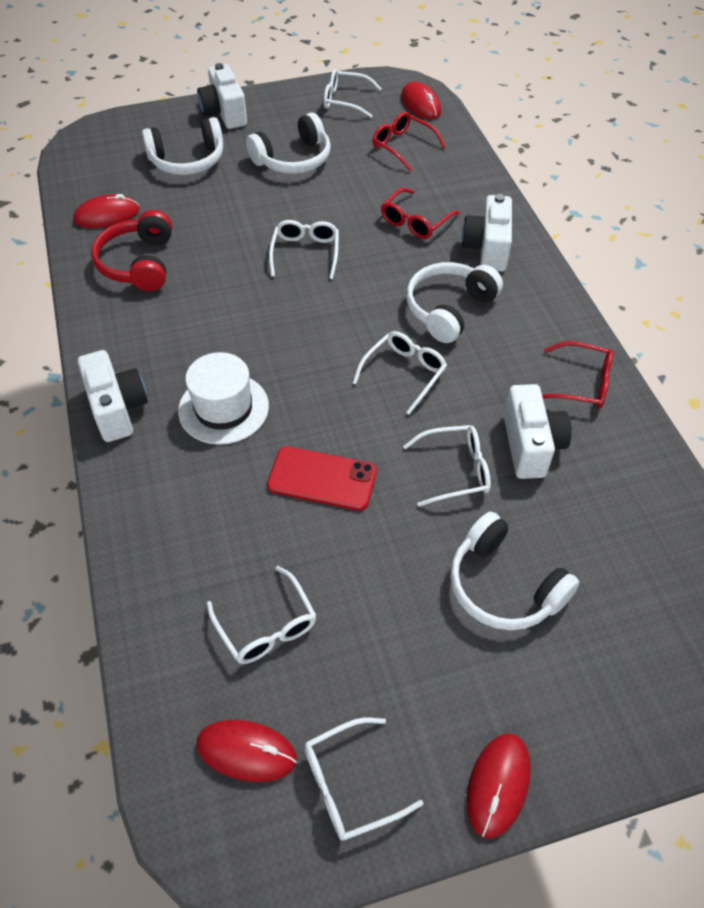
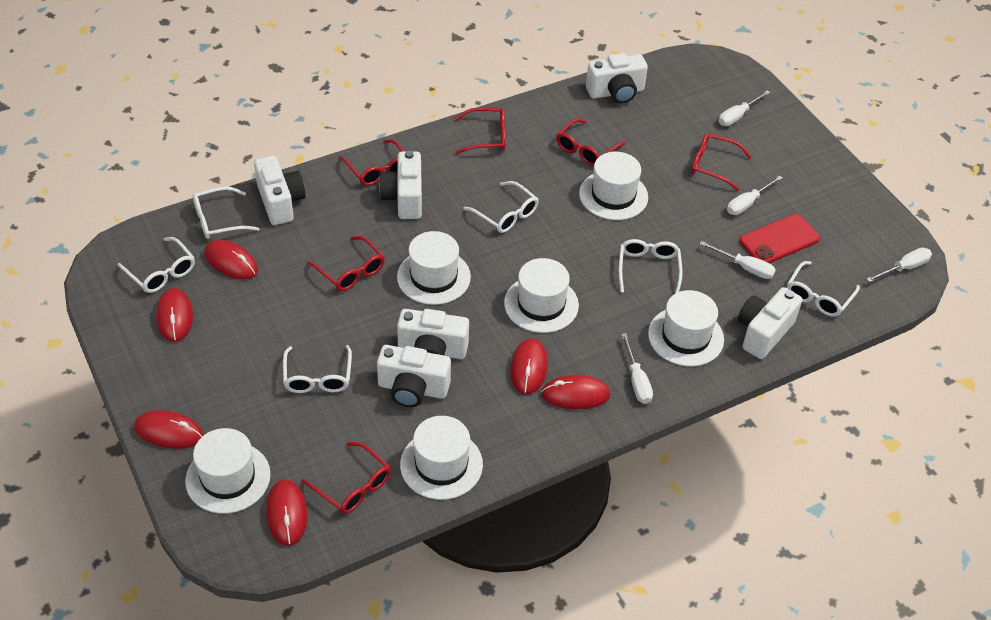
red glasses: [372,112,446,171] [381,188,460,239] [542,341,613,409] = 3 -> [302,442,391,514] [307,236,385,291] [339,139,404,186] [454,108,506,154] [556,118,626,166] [691,133,752,191] = 6
red headphones: [92,210,172,291] = 1 -> none = 0
red mouse: [73,194,140,228] [196,720,297,782] [401,81,441,119] [467,733,531,839] = 4 -> [134,410,204,449] [156,288,193,342] [204,240,258,279] [266,479,308,546] [510,338,548,394] [541,375,611,410] = 6
white camera: [78,350,148,442] [197,63,247,129] [462,194,512,272] [503,384,572,479] = 4 -> [254,156,306,225] [377,345,451,407] [379,151,422,219] [397,309,469,359] [586,53,648,104] [738,287,802,359] = 6
white hat: [178,352,269,445] = 1 -> [185,428,271,514] [397,231,471,305] [400,416,483,500] [504,258,579,333] [579,152,648,220] [648,290,724,367] = 6
white headphones: [142,117,223,175] [246,113,331,174] [406,262,503,343] [450,512,580,630] = 4 -> none = 0
white screwdriver: none = 0 -> [621,333,653,404] [700,241,776,279] [719,90,770,126] [727,175,782,215] [866,247,932,282] = 5

